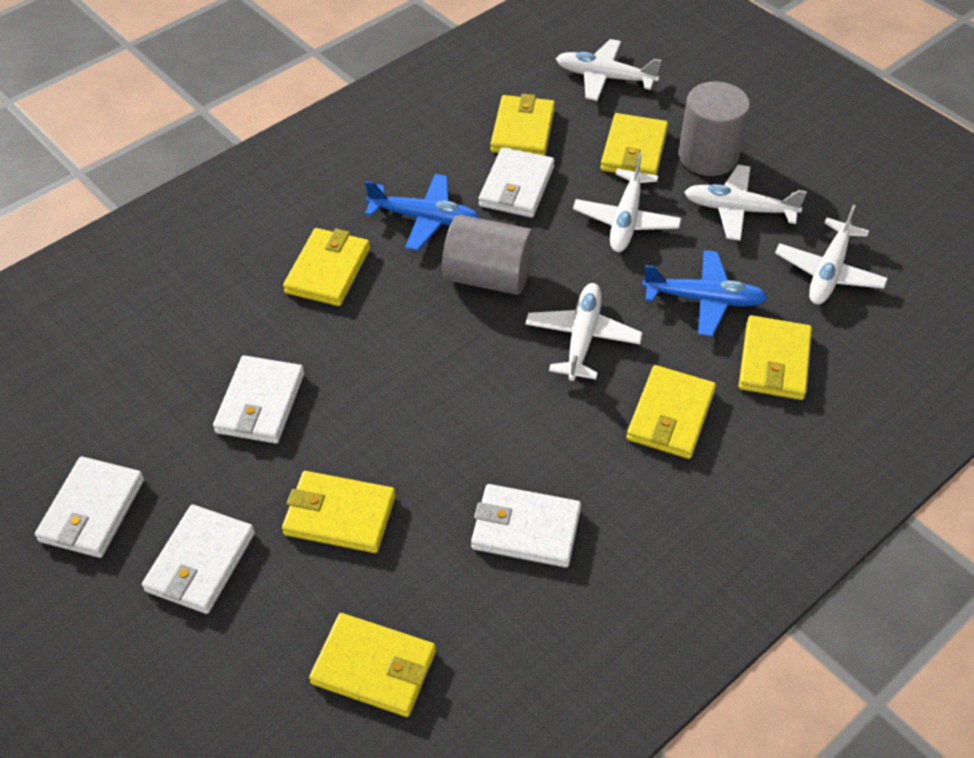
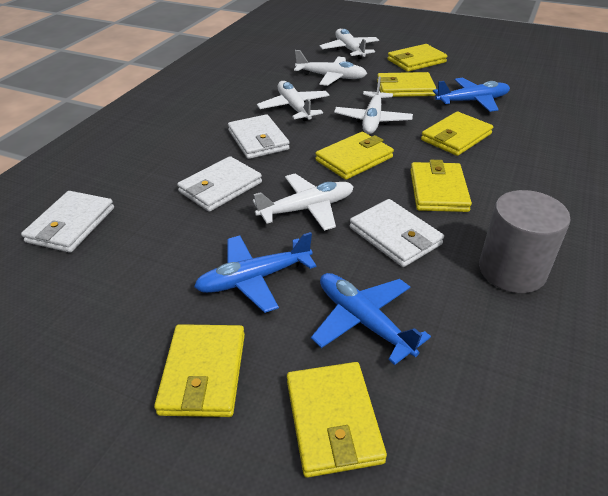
blue plane: [365,174,480,251] [642,250,768,337] = 2 -> [194,232,317,313] [311,273,431,365] [433,78,510,112] = 3
grey cylinder: [442,215,534,295] [678,82,750,176] = 2 -> [479,190,571,293] = 1
white wallet: [35,457,144,558] [142,504,255,614] [213,355,304,444] [471,484,581,568] [479,147,555,218] = 5 -> [21,191,114,253] [177,156,262,212] [228,114,290,159] [350,199,444,267] = 4

